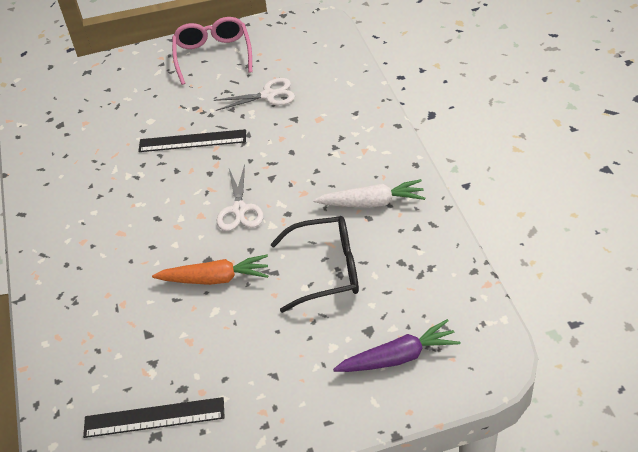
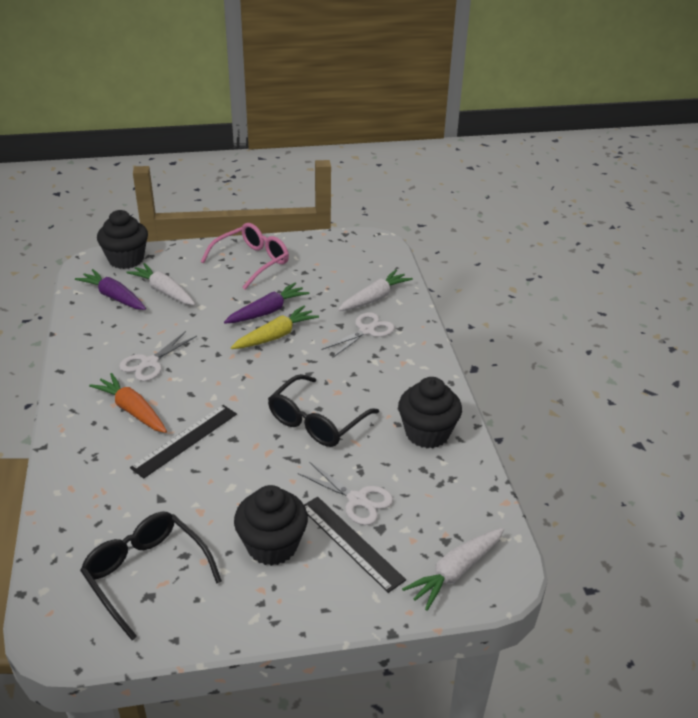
black cupcake: none = 0 -> [97,210,148,269] [234,485,308,566] [398,377,462,449] = 3
black glasses: [271,216,359,313] = 1 -> [80,511,222,640] [268,374,379,447] = 2
purple carrot: [333,319,460,372] = 1 -> [75,269,146,310] [224,283,309,323] = 2
white carrot: [313,179,425,208] = 1 -> [126,263,195,305] [338,269,413,311] [402,528,504,611] = 3
white scissors: [214,78,295,111] [216,164,263,231] = 2 -> [119,331,197,381] [298,462,393,525] [321,312,395,357] = 3
yellow carrot: none = 0 -> [231,305,319,349] = 1

